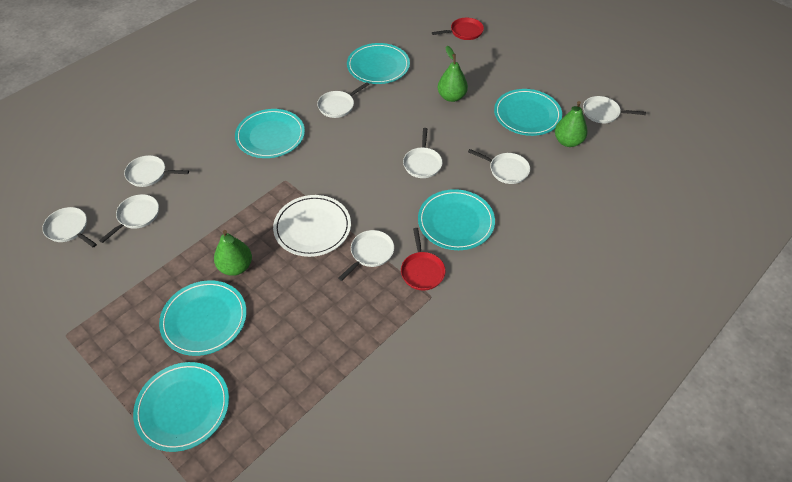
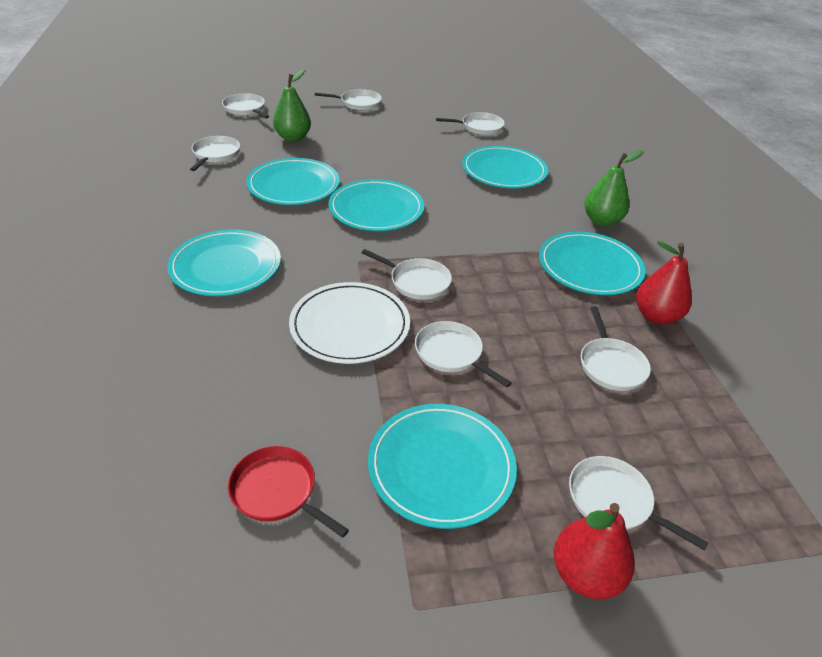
green pear: [214,230,252,276] [438,46,468,102] [555,101,588,147] = 3 -> [273,69,311,142] [584,150,644,226] = 2
red pan: [401,228,446,291] [432,18,484,40] = 2 -> [228,446,349,538] = 1
red pear: none = 0 -> [554,503,635,599] [636,241,692,324] = 2

